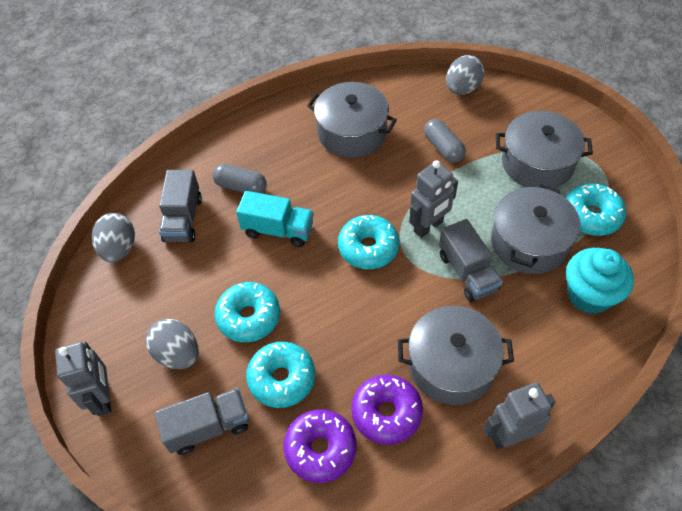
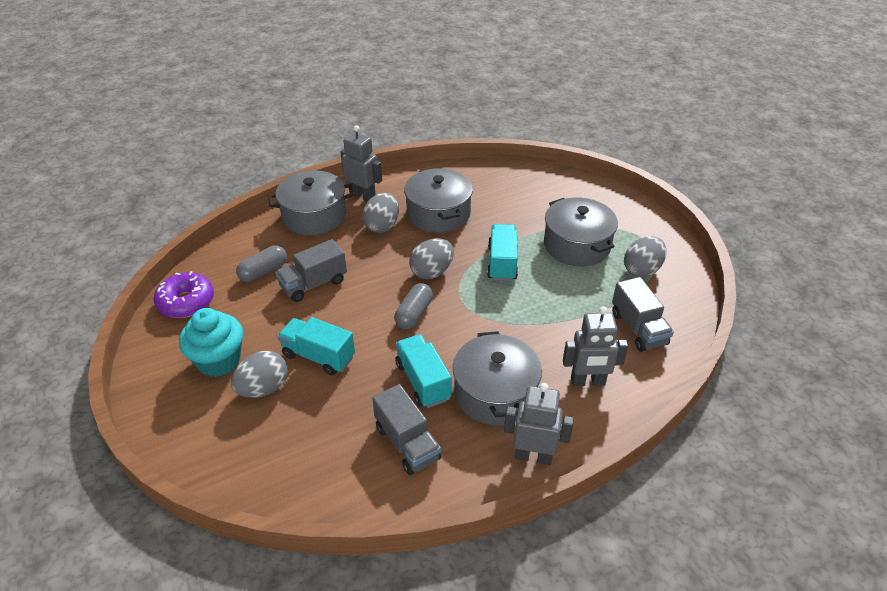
grey egg: [92,213,135,262] [145,319,199,369] [446,55,485,95] = 3 -> [231,351,288,398] [362,193,399,233] [409,238,454,279] [624,236,666,277] = 4
purple donut: [283,409,357,483] [351,375,423,445] = 2 -> [154,271,214,318] = 1
turquoise donut: [215,282,280,342] [246,342,315,408] [338,215,399,269] [566,183,626,236] = 4 -> none = 0
turquoise truck: [236,191,314,247] = 1 -> [278,317,355,376] [395,334,452,408] [487,224,518,281] = 3

